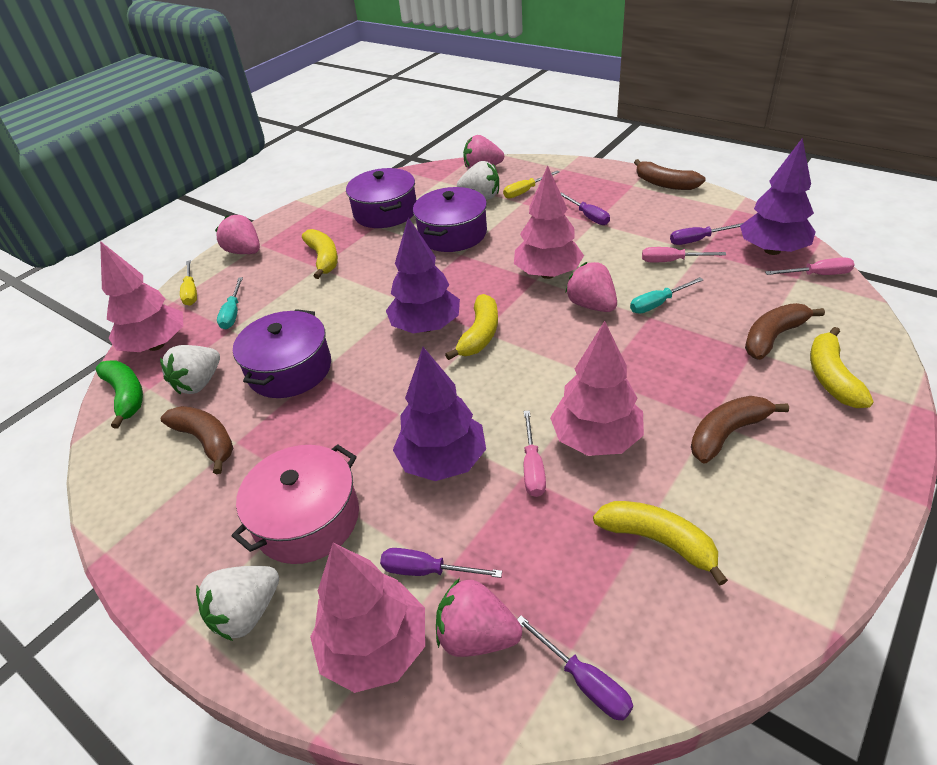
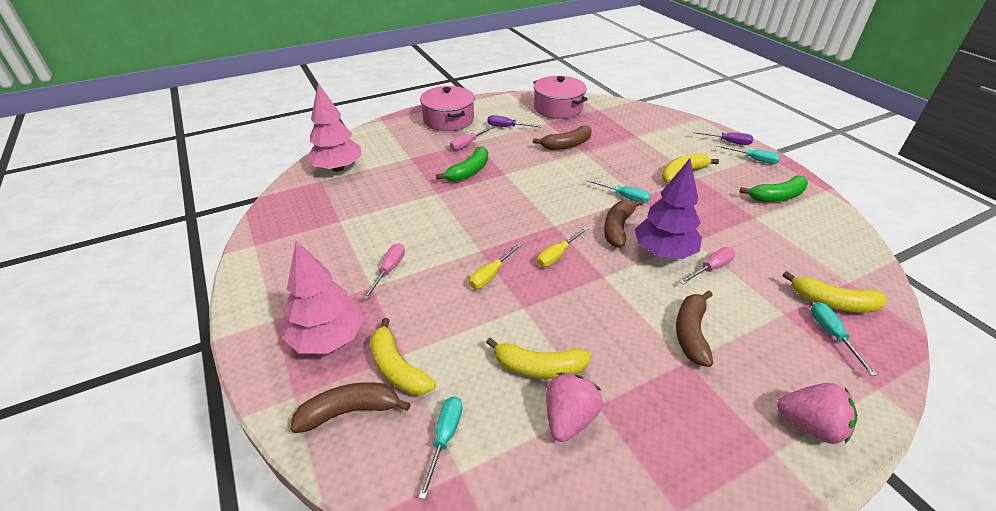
green banana: [95,360,143,429] = 1 -> [436,146,488,182] [740,175,808,202] = 2
pink pot: [232,444,359,564] = 1 -> [420,86,475,131] [533,76,588,119] = 2
pink strawberry: [215,215,260,254] [436,578,522,657] [463,135,504,169] [565,262,617,312] = 4 -> [546,373,603,442] [777,383,857,444] = 2
pink tree: [100,241,183,352] [310,543,425,693] [514,165,584,279] [550,321,644,456] = 4 -> [283,241,364,354] [307,83,362,172] = 2
purple pot: [233,309,331,398] [346,168,416,228] [413,187,487,252] = 3 -> none = 0
purple screwdriver: [380,548,502,578] [517,615,633,721] [561,192,610,225] [670,223,743,245] = 4 -> [487,115,542,127] [692,131,753,145] = 2
purple tree: [386,217,460,333] [393,347,486,481] [740,138,816,255] = 3 -> [634,159,702,259] = 1
turquoise screwdriver: [217,277,243,329] [630,277,703,314] = 2 -> [418,396,463,500] [586,179,651,203] [717,144,780,164] [811,302,877,376] = 4
white strawberry: [160,345,220,395] [196,566,279,641] [457,161,499,200] = 3 -> none = 0

